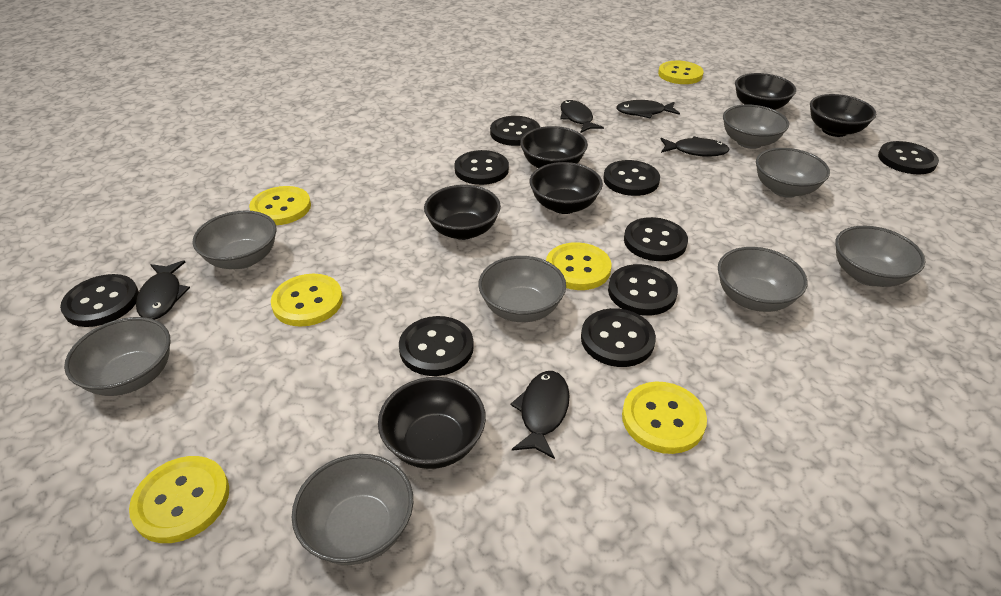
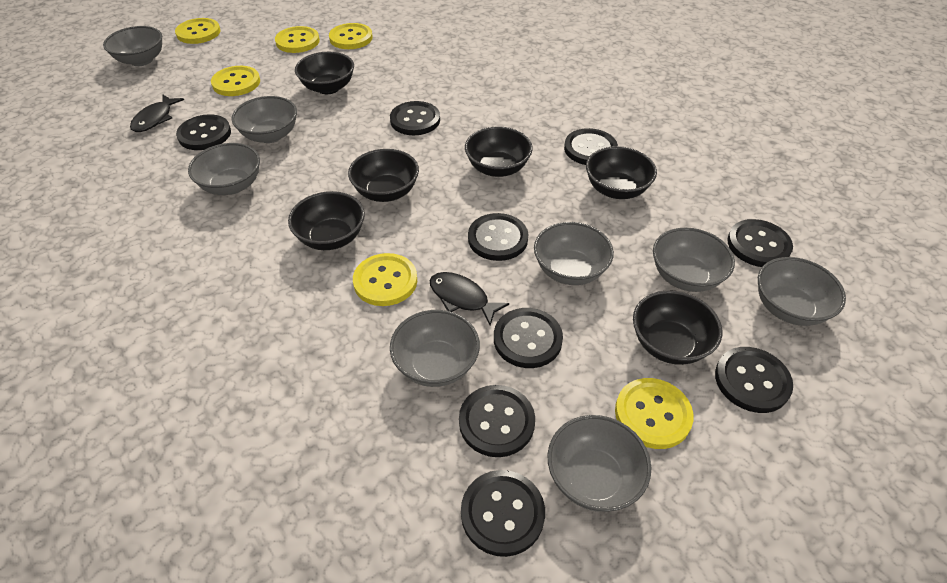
black fish: [136,260,190,320] [510,371,570,459] [560,100,604,133] [616,100,680,118] [660,136,730,157] = 5 -> [130,95,184,132] [430,272,509,325] = 2

